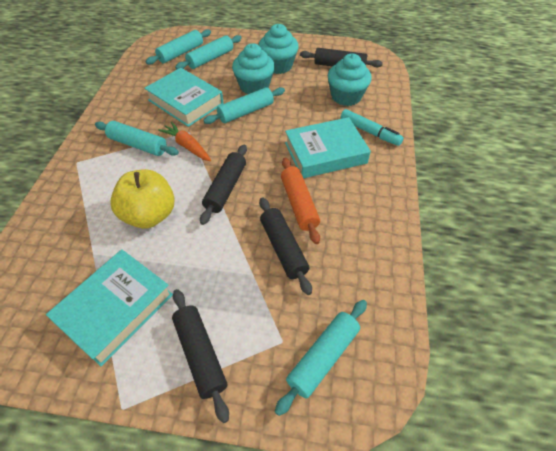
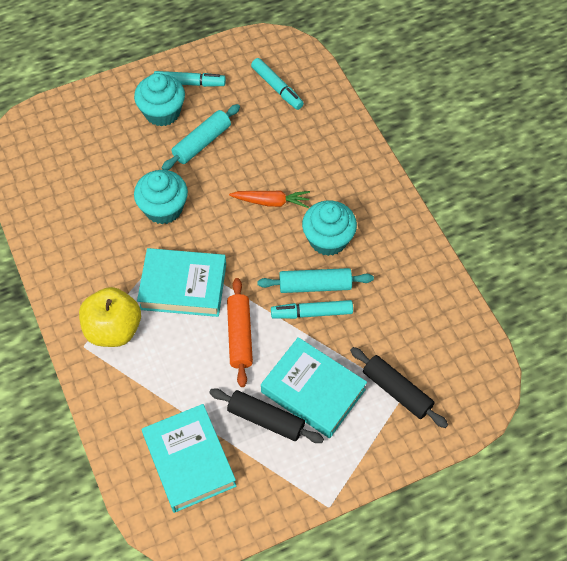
black rolling pin: [172,289,229,423] [200,144,247,225] [259,197,312,295] [300,48,383,68] = 4 -> [209,389,324,443] [350,347,448,428] = 2
turquoise marker: [341,109,404,146] = 1 -> [154,71,226,87] [251,58,304,110] [271,300,353,319] = 3
turquoise rolling pin: [95,121,179,156] [146,29,211,65] [175,35,242,69] [203,87,285,124] [275,300,367,416] = 5 -> [162,104,240,170] [257,268,374,293] = 2

